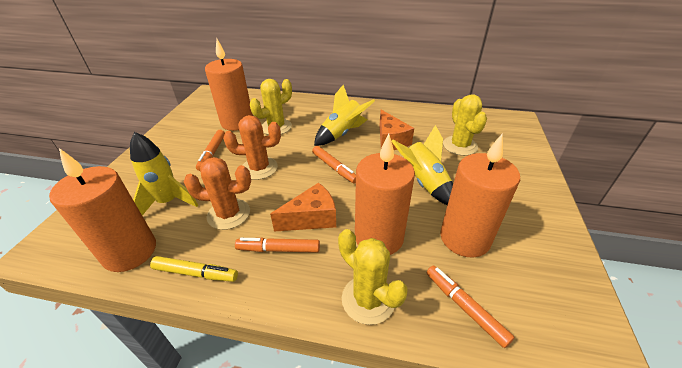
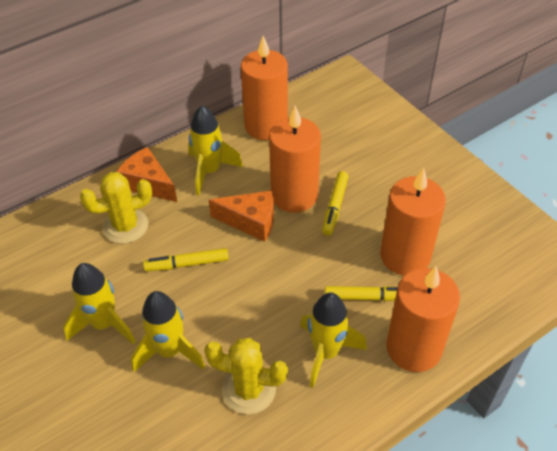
orange cactus: [184,157,251,230] [223,115,281,180] = 2 -> none = 0
orange marker: [196,130,225,171] [235,238,320,253] [312,146,356,184] [427,265,514,348] = 4 -> none = 0
yellow cactus: [250,79,292,135] [338,229,408,325] [443,94,487,156] = 3 -> [80,172,152,244] [204,338,288,414] = 2
yellow marker: [150,256,238,282] = 1 -> [143,248,229,271] [322,171,349,236] [325,286,398,301] = 3
yellow rocket: [130,132,198,216] [314,85,375,146] [392,125,453,205] = 3 -> [63,263,136,344] [131,291,205,372] [188,105,243,196] [300,292,367,388] = 4

